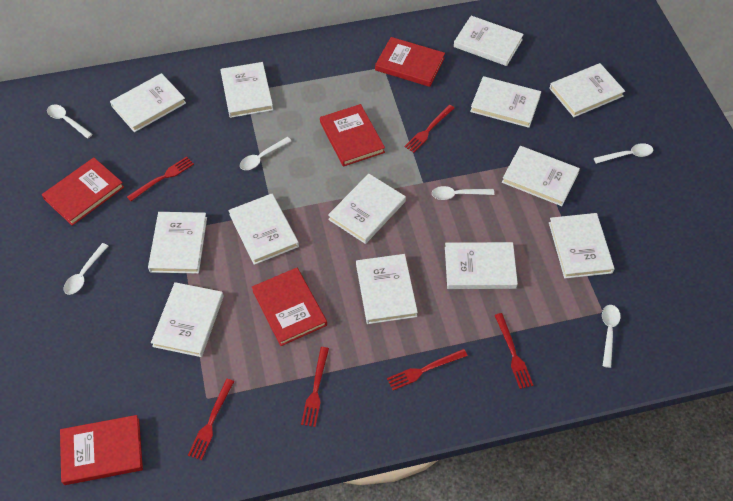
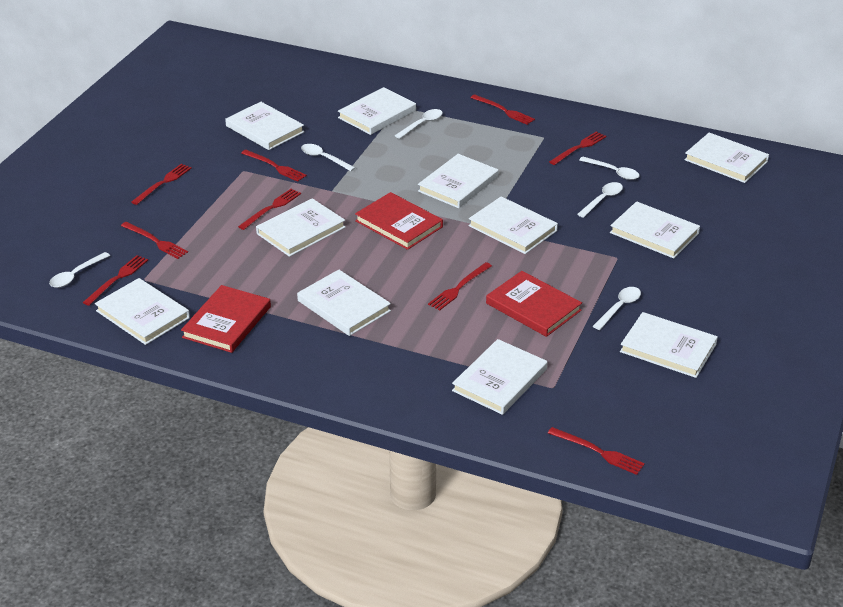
red book: [42,157,124,226] [60,415,143,485] [252,268,327,346] [320,104,385,167] [375,37,445,87] = 5 -> [181,285,271,353] [355,192,443,250] [486,271,582,337] = 3
red fork: [127,157,194,201] [188,379,234,460] [301,347,329,427] [387,349,468,390] [404,105,454,153] [494,313,533,389] = 6 -> [83,255,148,306] [121,222,188,259] [131,164,192,205] [238,189,301,230] [241,150,307,182] [428,262,492,310] [471,95,535,125] [548,427,645,475] [549,131,606,165] = 9
white book: [110,73,186,132] [148,212,207,274] [151,282,224,357] [220,62,273,118] [228,194,299,265] [328,174,406,244] [356,254,418,324] [445,242,518,289] [454,16,524,66] [470,76,541,128] [502,146,580,206] [549,63,625,117] [549,213,615,279] = 13 -> [95,278,190,345] [225,102,304,150] [256,198,346,257] [297,270,391,336] [338,87,416,135] [418,154,499,208] [452,339,547,415] [468,196,558,254] [610,201,700,258] [620,312,718,378] [684,132,769,183] = 11

